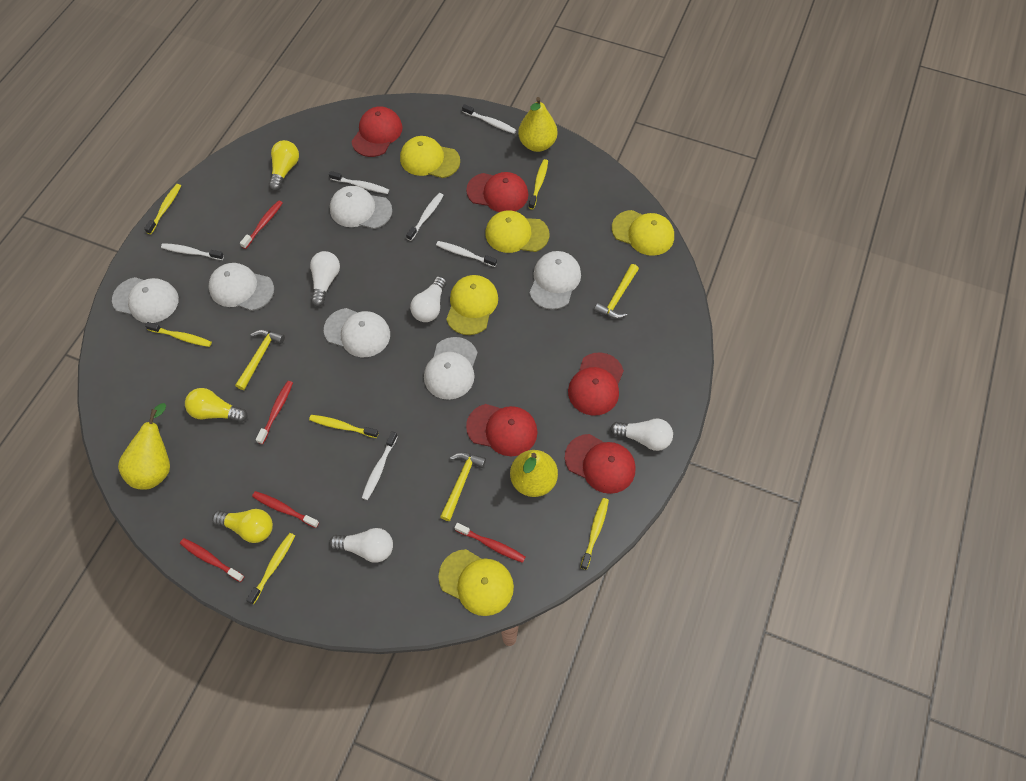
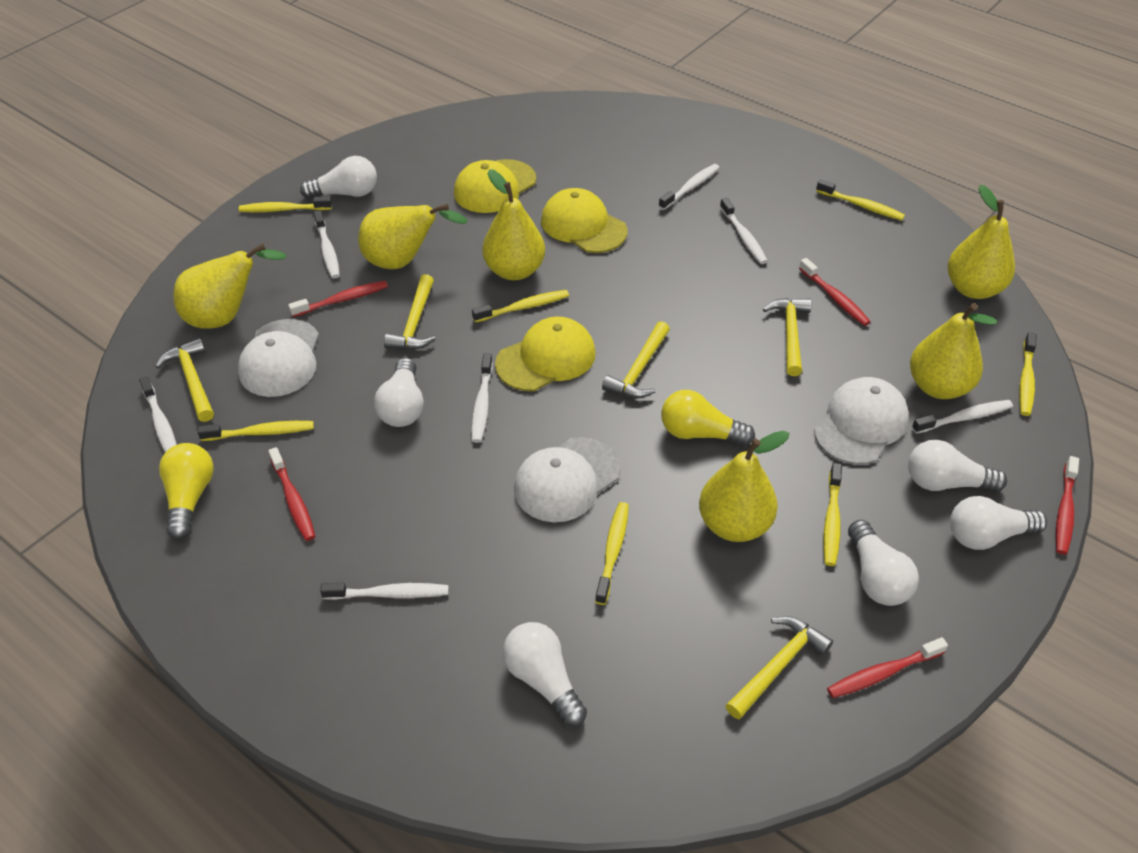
red cap: [352,106,402,157] [466,172,528,212] [466,404,538,456] [565,434,636,494] [568,352,624,416] = 5 -> none = 0
white cap: [112,277,179,323] [209,263,274,311] [324,308,390,357] [330,186,392,229] [424,337,478,400] [529,251,581,310] = 6 -> [238,319,319,397] [514,437,621,522] [814,377,909,465] = 3
white light bulb: [310,251,340,307] [329,528,393,563] [410,276,447,322] [610,418,673,451] = 4 -> [300,156,377,199] [374,358,424,427] [503,622,587,727] [848,520,919,606] [908,440,1007,492] [950,496,1047,550] = 6
white toothbrush: [161,243,224,260] [329,171,389,194] [362,431,398,500] [406,193,444,241] [436,241,497,267] [462,104,516,134] = 6 -> [139,376,177,452] [314,210,340,279] [320,583,449,600] [471,354,493,443] [659,164,719,210] [720,198,768,264] [912,400,1013,434] = 7
yellow cap: [400,136,460,178] [438,549,514,616] [446,275,498,335] [485,211,549,253] [612,210,674,256] = 5 -> [454,159,536,213] [495,316,596,391] [541,188,628,253] = 3
yellow hammer: [235,330,285,390] [440,452,486,521] [594,264,639,319] = 3 -> [155,338,214,422] [384,274,436,350] [602,321,670,398] [725,616,833,719] [763,298,812,376] = 5
yellow light bulb: [185,388,248,422] [212,509,273,543] [269,140,299,191] = 3 -> [159,443,214,540] [661,390,755,446] = 2
yellow pear: [118,403,170,490] [510,450,558,497] [518,97,557,152] = 3 -> [173,243,287,329] [358,204,468,269] [482,169,545,280] [699,431,790,542] [910,303,997,399] [948,185,1015,299] = 6
yellow toothbrush: [144,184,181,234] [145,322,212,347] [246,533,295,604] [309,415,379,438] [529,159,548,209] [580,498,609,570] = 6 -> [198,421,314,441] [239,196,332,212] [472,290,569,323] [595,502,629,605] [816,179,905,220] [823,463,842,566] [1019,332,1037,416] = 7

